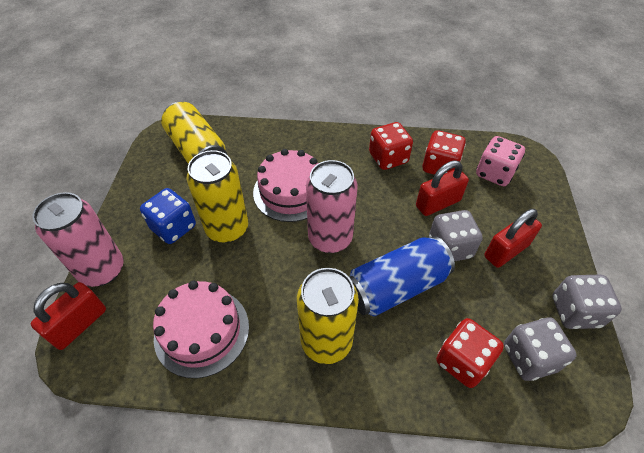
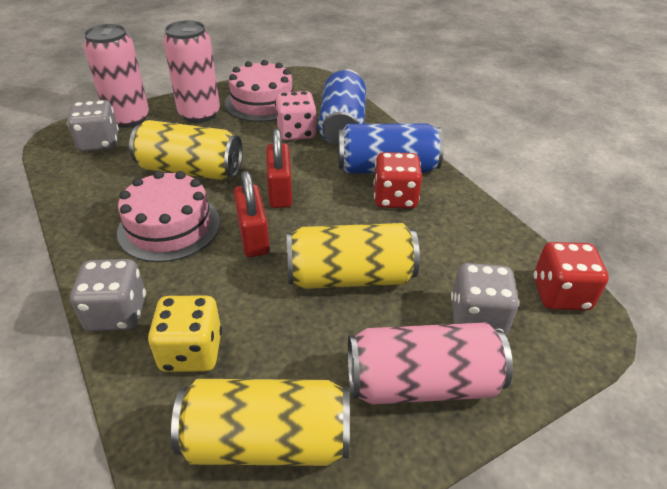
blue can: [349,236,455,316] = 1 -> [318,69,366,146] [338,123,444,174] = 2
blue dice: [140,188,196,244] = 1 -> none = 0
pink can: [32,192,124,287] [306,160,357,253] = 2 -> [83,24,149,128] [163,20,220,123] [348,322,513,405] = 3
red dice: [369,122,413,170] [422,130,466,175] [436,318,504,388] = 3 -> [374,152,422,209] [534,242,609,310] = 2
red padlock: [31,282,106,350] [416,160,469,216] [484,209,542,268] = 3 -> [234,171,270,257] [266,129,292,208] = 2
yellow dice: none = 0 -> [148,296,222,372] = 1

